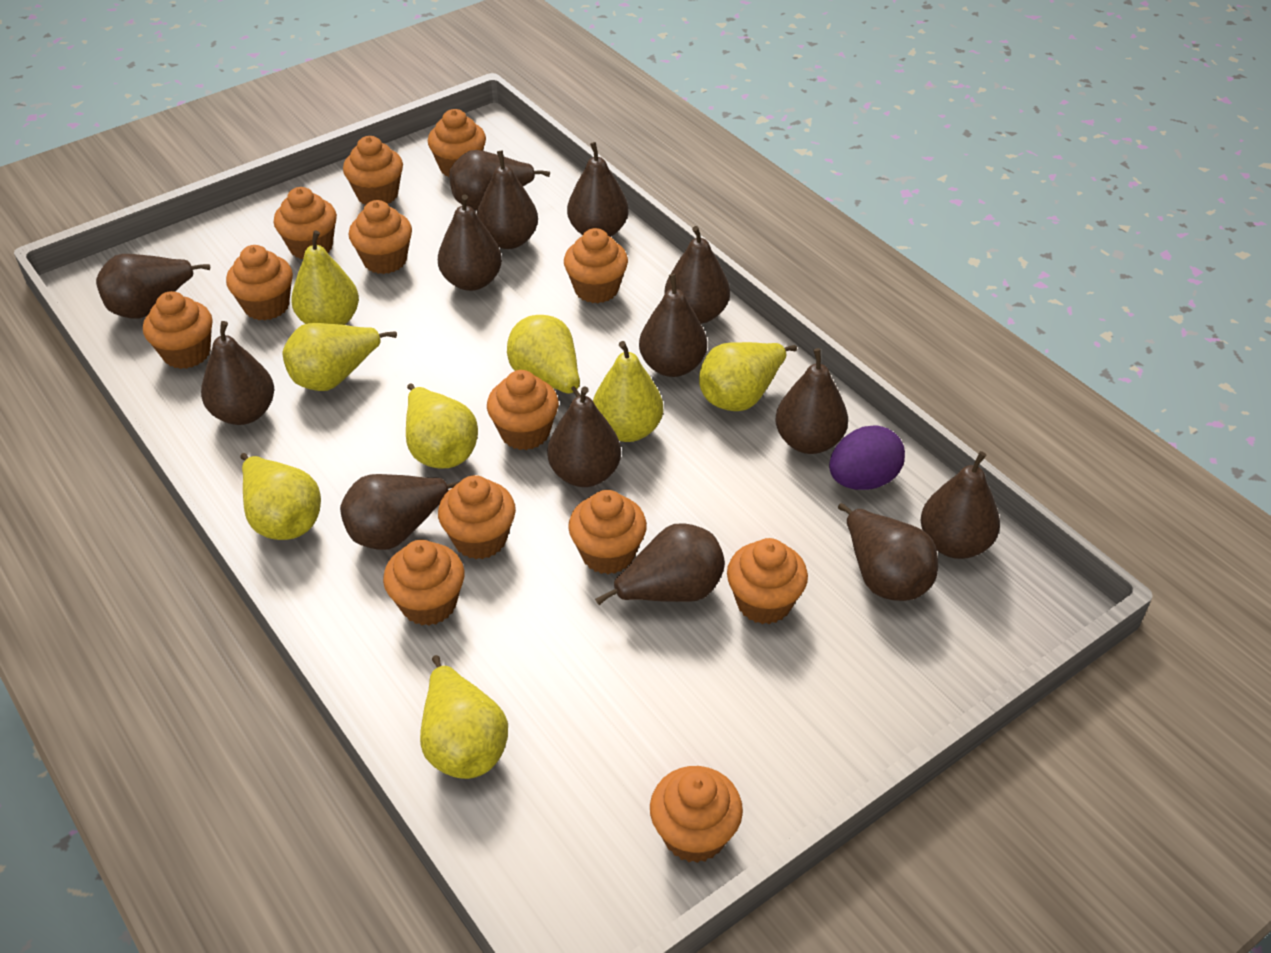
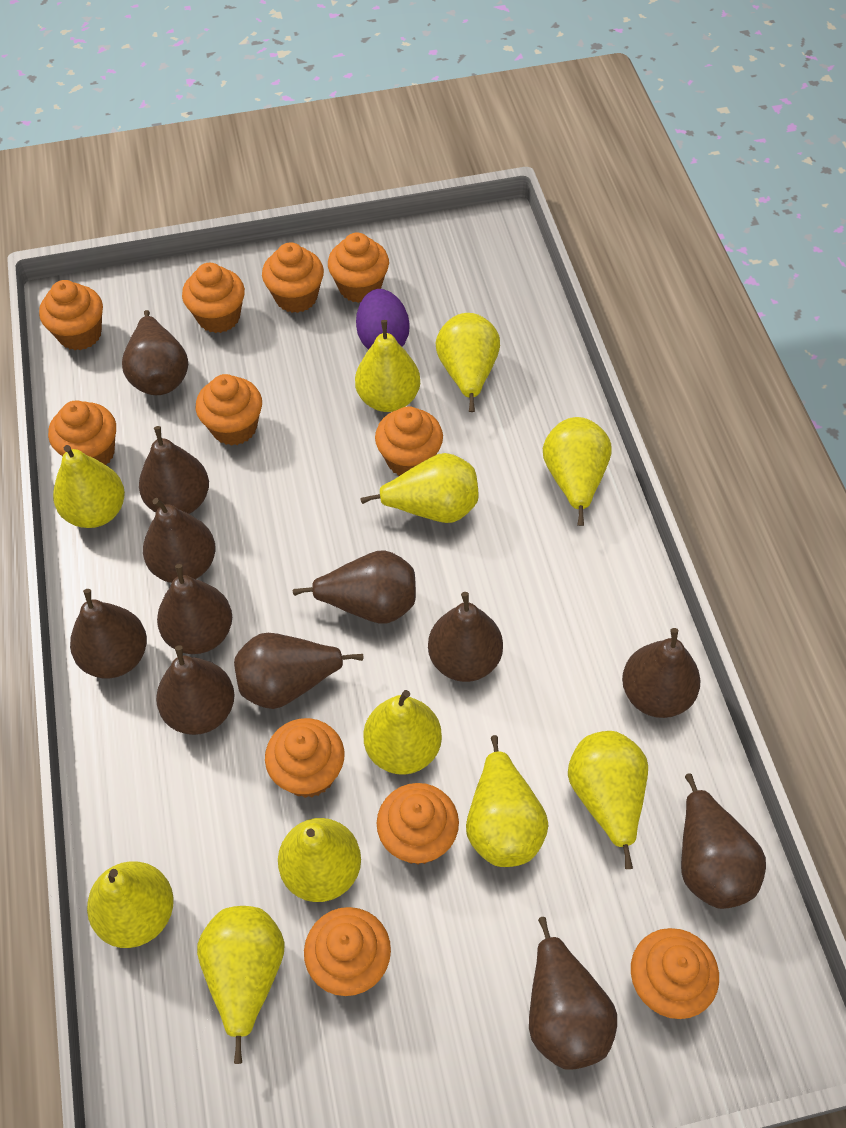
brown pear: [96,254,210,319] [201,321,274,425] [340,474,461,550] [438,195,502,291] [449,150,550,211] [476,150,538,249] [547,386,621,487] [567,142,628,237] [595,523,725,605] [639,274,707,377] [664,226,730,324] [775,348,848,454] [838,503,938,601] [921,451,1000,559] = 14 -> [70,589,147,679] [122,310,188,395] [139,426,209,514] [143,498,215,583] [156,645,235,735] [157,564,232,654] [234,633,364,709] [293,550,416,624] [428,592,503,682] [529,917,617,1070] [622,628,701,718] [681,773,766,909] = 12
orange cupcake: [143,291,213,369] [226,245,293,321] [273,187,337,259] [343,136,403,205] [349,200,412,274] [383,540,465,626] [428,109,486,178] [438,475,516,559] [487,370,559,450] [564,228,628,303] [568,490,647,574] [650,766,743,863] [727,538,808,624] = 13 -> [39,280,103,350] [48,400,116,465] [182,263,245,333] [196,374,262,446] [262,242,324,313] [265,718,344,798] [304,907,391,996] [328,232,389,303] [375,406,443,476] [377,783,459,865] [631,928,719,1019] = 11
yellow pear: [240,453,321,540] [282,323,397,391] [291,230,359,325] [406,383,478,469] [420,655,508,779] [507,315,581,397] [593,341,663,442] [699,342,797,411] = 8 -> [53,445,125,528] [87,861,174,948] [197,906,285,1064] [278,818,361,902] [355,320,420,412] [361,453,479,523] [363,690,442,775] [436,313,500,412] [466,735,548,867] [543,417,612,526] [568,731,648,869] = 11

